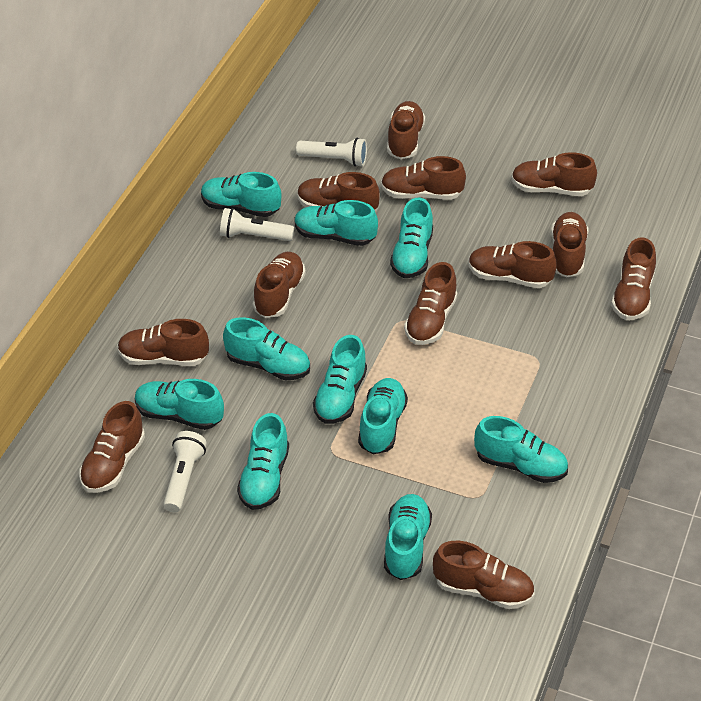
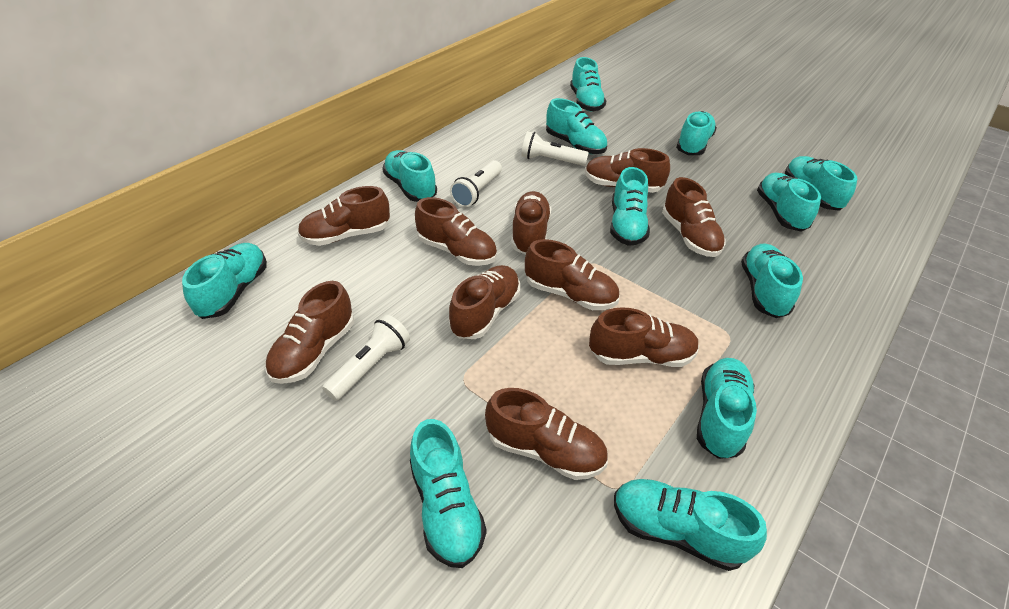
brown shoe: [79,401,145,493] [117,319,209,366] [253,252,306,318] [297,172,380,210] [381,156,466,200] [387,101,425,159] [404,262,457,345] [433,541,535,609] [468,241,557,288] [511,152,597,196] [551,212,589,277] [611,238,656,320] = 12 -> [265,281,354,384] [297,186,390,246] [415,197,497,266] [449,265,520,339] [485,388,608,480] [511,191,551,255] [525,239,619,310] [585,148,670,193] [589,307,699,367] [662,177,726,257] = 10
turquoise shoe: [135,379,224,430] [201,172,282,217] [223,317,310,380] [237,413,289,510] [295,200,378,246] [313,335,367,424] [358,378,408,454] [384,494,432,580] [390,198,433,278] [474,416,568,483] = 10 -> [182,243,267,319] [382,150,437,202] [410,419,487,568] [546,98,607,154] [570,57,606,112] [610,167,650,246] [614,479,767,571] [676,111,717,155] [697,358,757,459] [741,243,803,318] [757,173,821,232] [785,156,857,211] = 12

